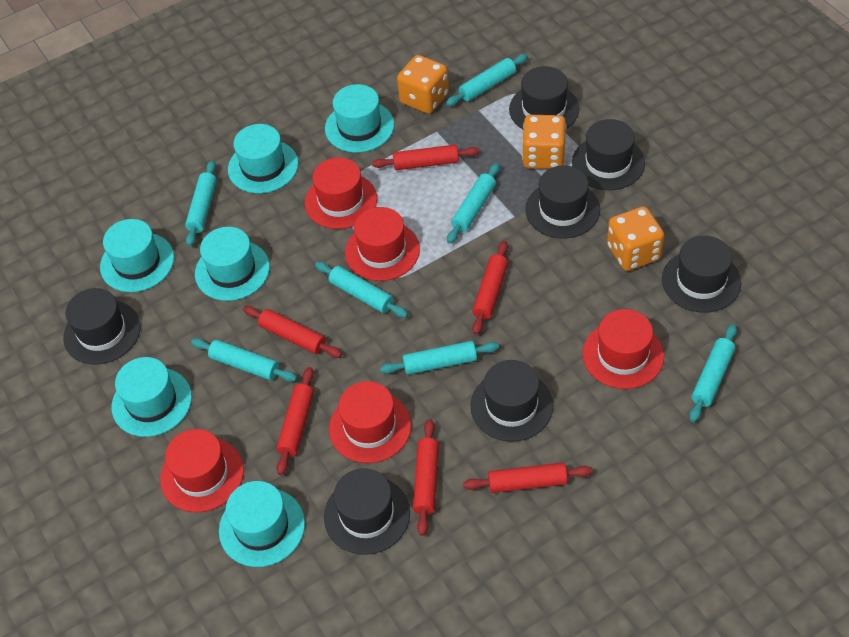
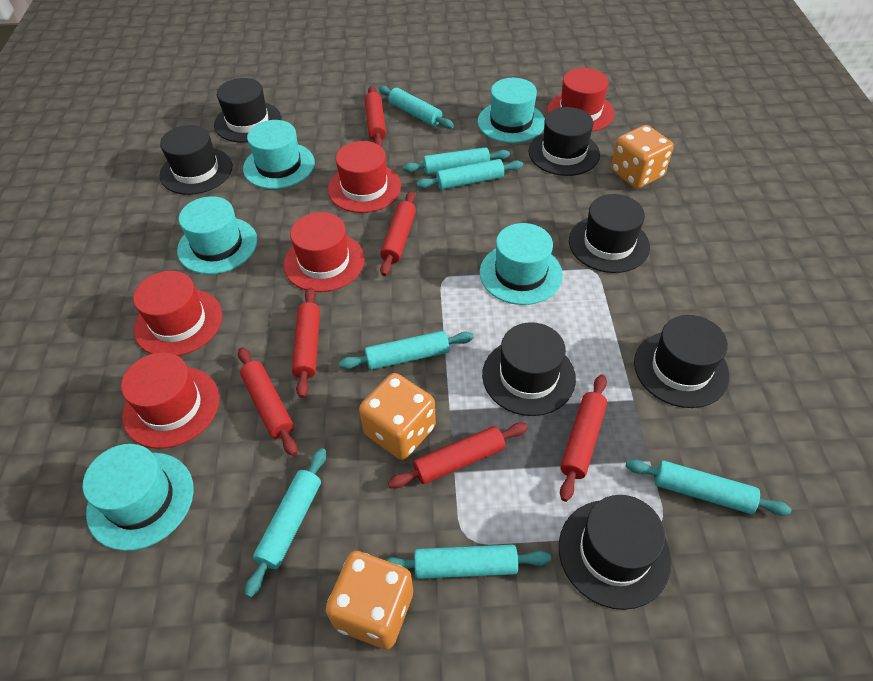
turquoise hat: [100,219,174,292] [112,357,192,437] [195,227,270,301] [219,481,305,567] [228,124,298,193] [325,84,394,153] = 6 -> [83,444,194,551] [177,196,257,274] [243,120,315,189] [478,78,545,143] [479,223,563,305] = 5

